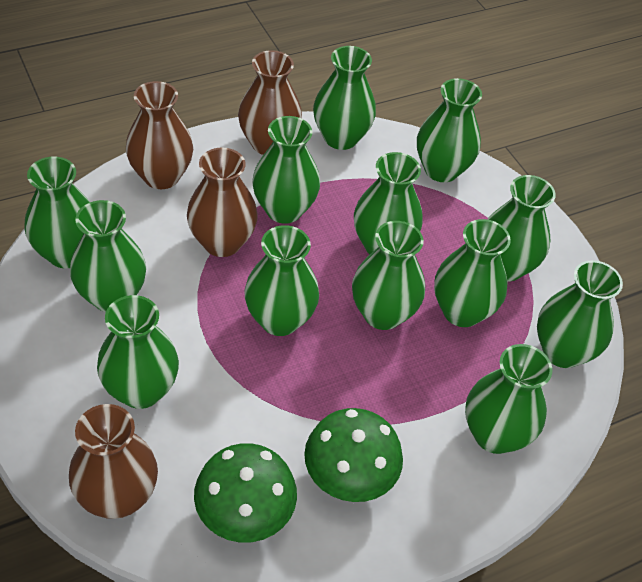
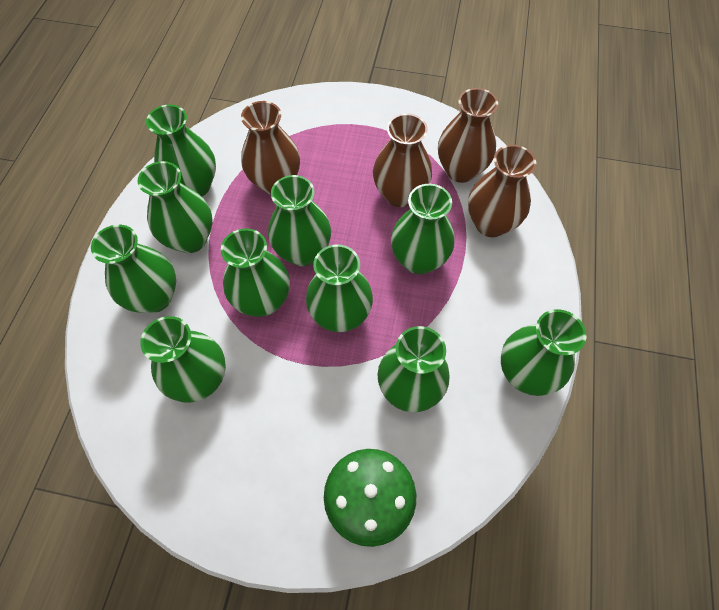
green mushroom: [194,443,297,543] [304,408,403,502] = 2 -> [324,449,416,547] = 1
green vase: [25,157,90,268] [70,200,146,312] [97,295,179,409] [244,225,319,336] [252,116,320,224] [313,46,376,150] [352,221,425,330] [354,152,423,254] [417,78,482,182] [434,219,511,327] [465,344,553,454] [487,175,556,281] [537,260,623,368] = 13 -> [91,225,176,313] [138,161,212,253] [140,316,226,403] [146,105,216,196] [221,228,290,317] [268,175,331,266] [306,244,373,332] [377,326,449,412] [391,184,455,274] [501,309,586,396] = 10

